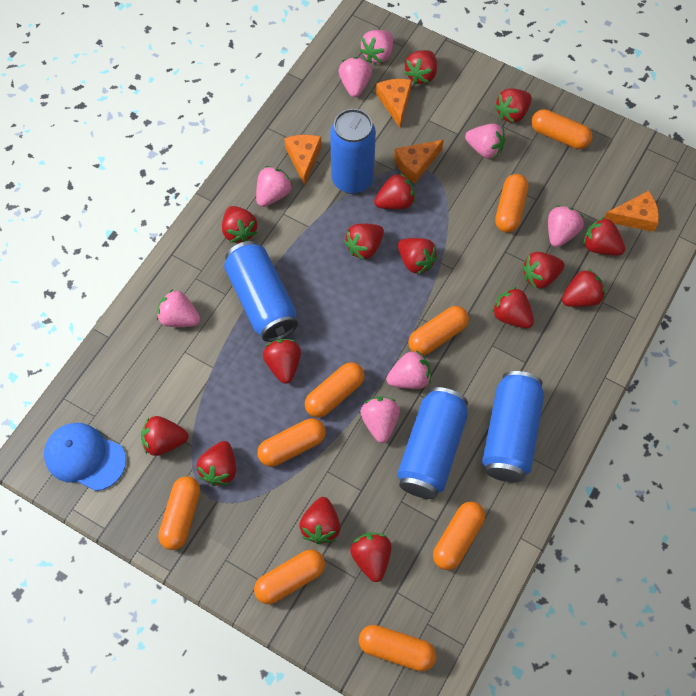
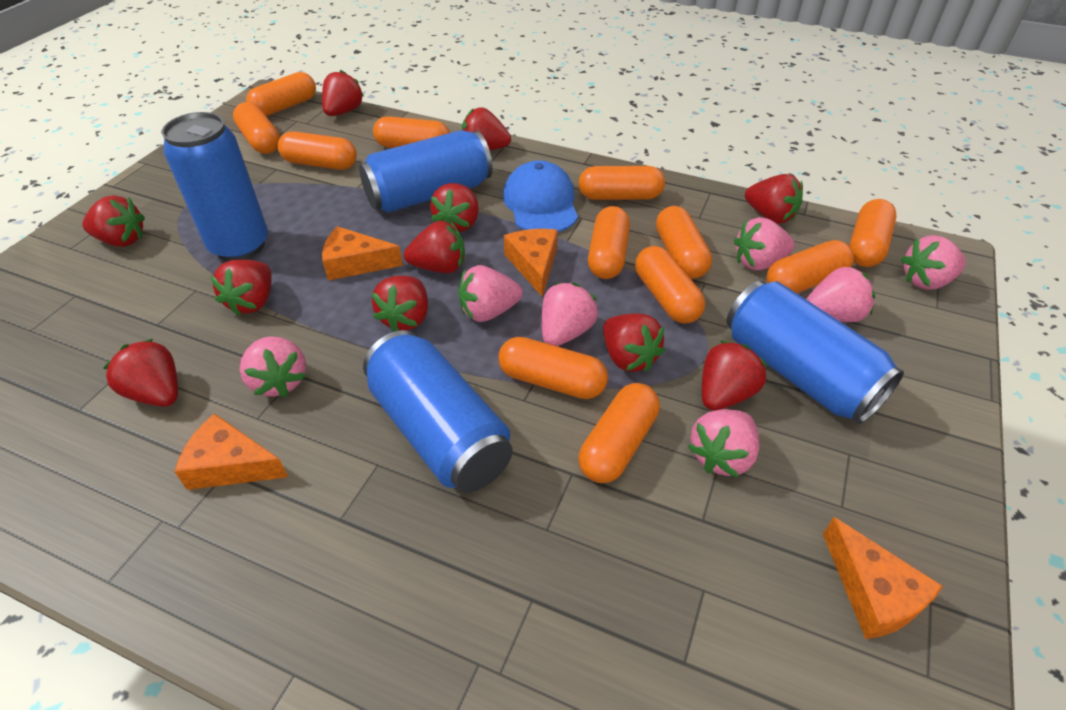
orange capsule: [158,476,200,550] [254,549,325,604] [257,418,326,467] [305,362,364,418] [359,625,436,672] [408,306,469,355] [433,501,485,570] [495,174,528,233] [531,109,592,149] = 9 -> [233,102,280,154] [246,72,316,116] [278,132,357,170] [373,116,450,148] [498,337,608,399] [578,166,665,200] [578,383,660,483] [588,206,630,279] [635,246,705,324] [656,206,712,279] [766,240,854,293] [849,199,897,267] = 12
pink strawberry: [157,289,200,327] [256,166,293,207] [339,57,372,97] [360,30,393,63] [361,396,400,443] [386,350,431,389] [465,124,505,159] [548,205,584,247] = 8 -> [240,336,306,397] [458,265,523,322] [542,283,598,346] [688,409,759,477] [734,217,795,270] [806,266,875,322] [901,235,966,290] = 7
red strawberry: [141,416,188,456] [197,441,236,486] [222,206,258,243] [263,339,301,384] [299,497,341,544] [344,224,384,260] [350,532,392,582] [374,173,415,209] [398,238,438,275] [404,50,437,84] [492,287,534,328] [494,88,532,123] [522,252,565,289] [562,269,605,307] [583,217,625,256] = 15 -> [82,195,145,247] [103,339,178,407] [210,260,271,316] [322,70,364,116] [372,276,428,332] [404,221,465,273] [430,183,479,232] [461,107,511,150] [603,314,665,372] [702,340,767,411] [745,174,803,224] = 11

